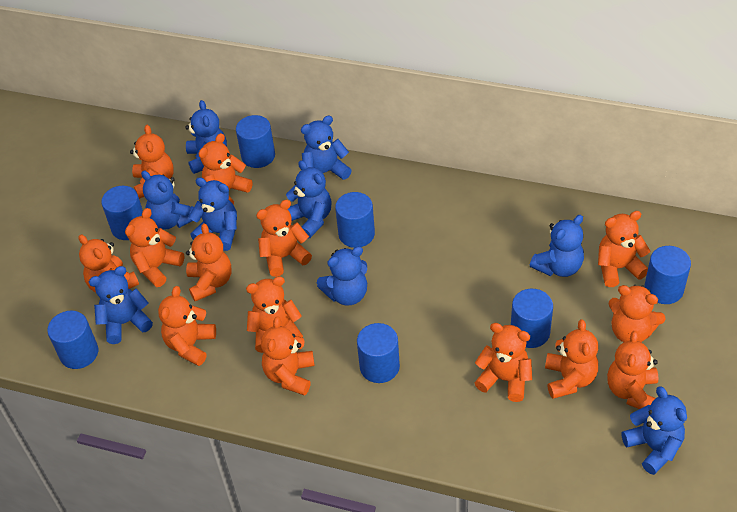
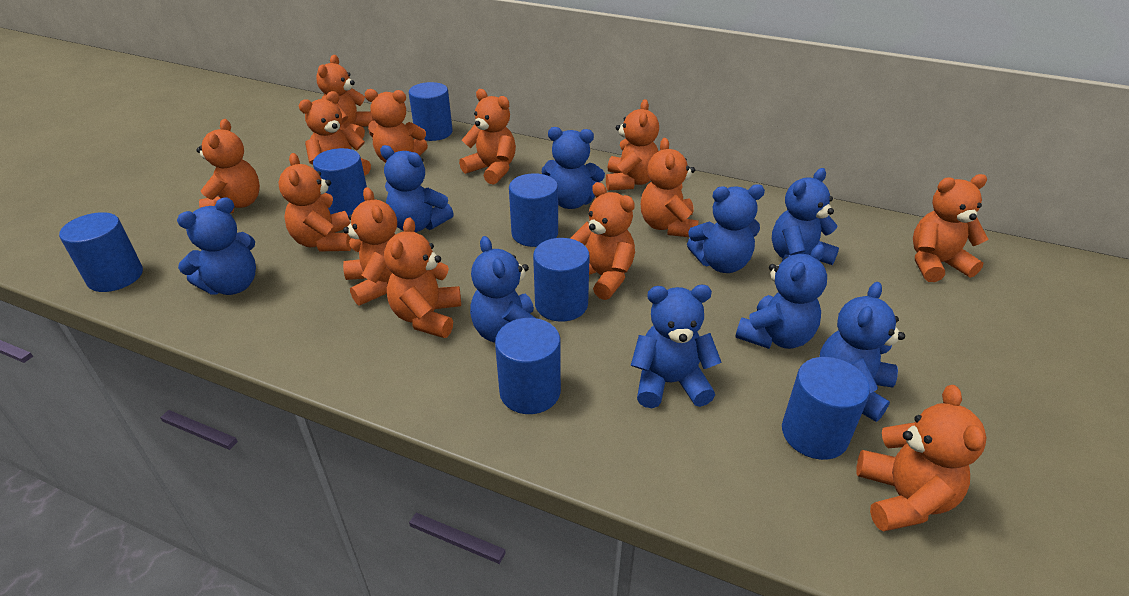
orange teddy bear: [78,234,139,293] [125,208,184,287] [130,125,174,199] [158,286,216,366] [186,223,231,301] [199,133,253,205] [246,276,303,353] [256,200,312,277] [261,316,314,396] [475,323,532,402] [545,319,598,399] [598,211,650,287] [607,331,658,409] [608,285,666,342] = 14 -> [196,119,260,213] [278,153,351,251] [299,91,371,176] [316,55,375,139] [343,187,397,306] [365,89,428,163] [384,217,461,338] [459,89,516,185] [570,182,635,300] [606,99,659,191] [641,138,699,237] [857,385,986,532] [913,174,989,282] = 13

